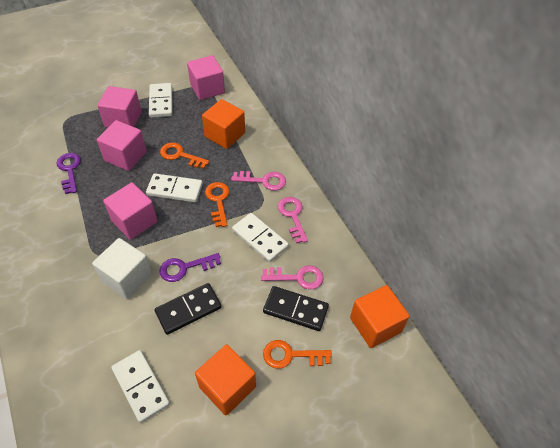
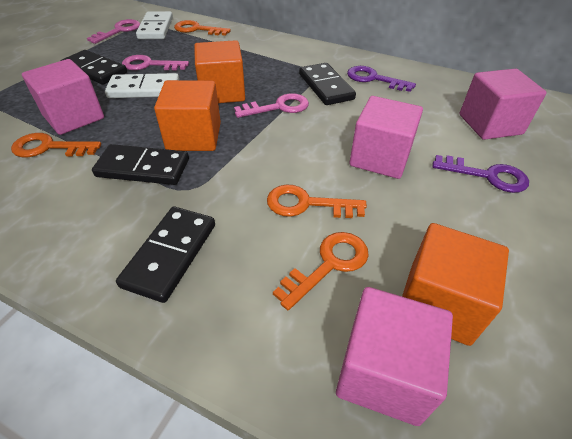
black domino: [155,283,222,335] [263,286,329,331] = 2 -> [61,50,127,85] [92,144,189,185] [116,207,215,303] [299,63,356,105] = 4
orange key: [160,142,210,169] [205,182,230,227] [263,340,332,369] = 3 -> [11,133,101,157] [174,20,231,36] [267,185,367,218] [273,232,369,310] = 4
white cube: [92,238,152,299] = 1 -> none = 0
white domino: [111,350,170,423] [146,173,203,202] [149,83,173,118] [232,213,289,262] = 4 -> [105,73,179,98] [136,11,173,39] = 2

